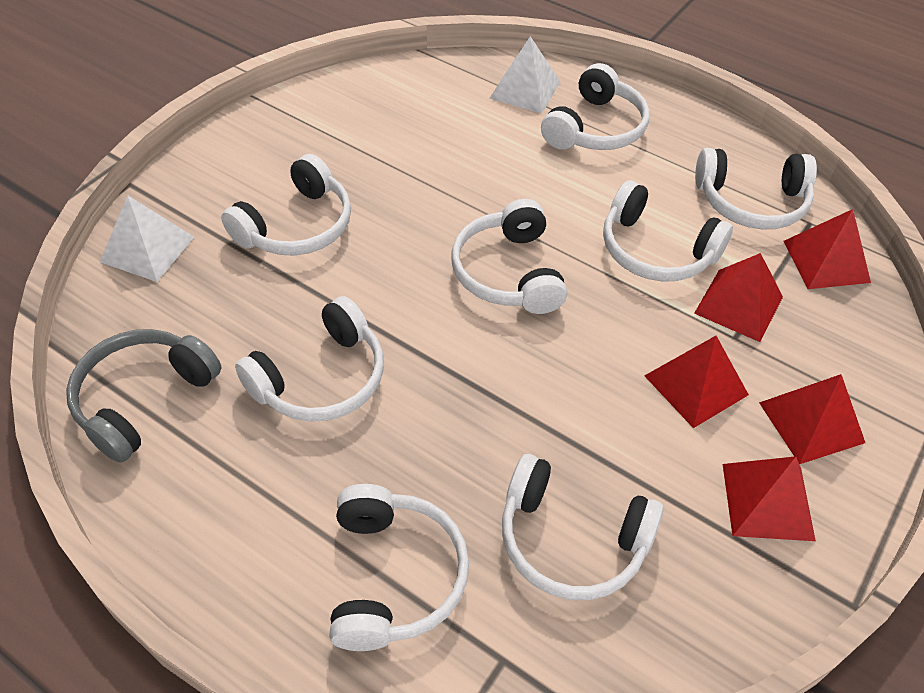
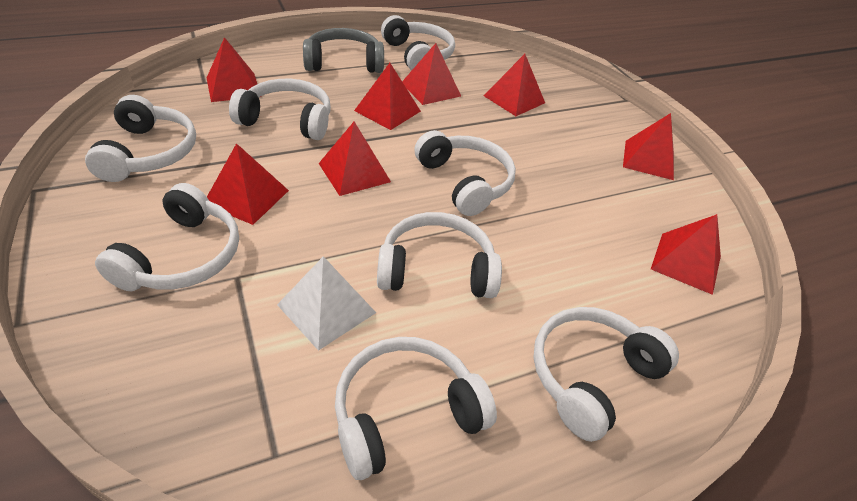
red pyramid: [644,336,749,428] [694,253,783,342] [723,456,816,541] [759,374,865,464] [783,209,871,289] = 5 -> [207,37,261,102] [207,143,289,225] [318,122,391,196] [354,63,421,130] [402,43,461,105] [484,54,545,116] [623,113,674,180] [651,214,721,295] = 8
white pyramid: [100,196,194,282] [489,36,561,113] = 2 -> [277,256,376,351] = 1

